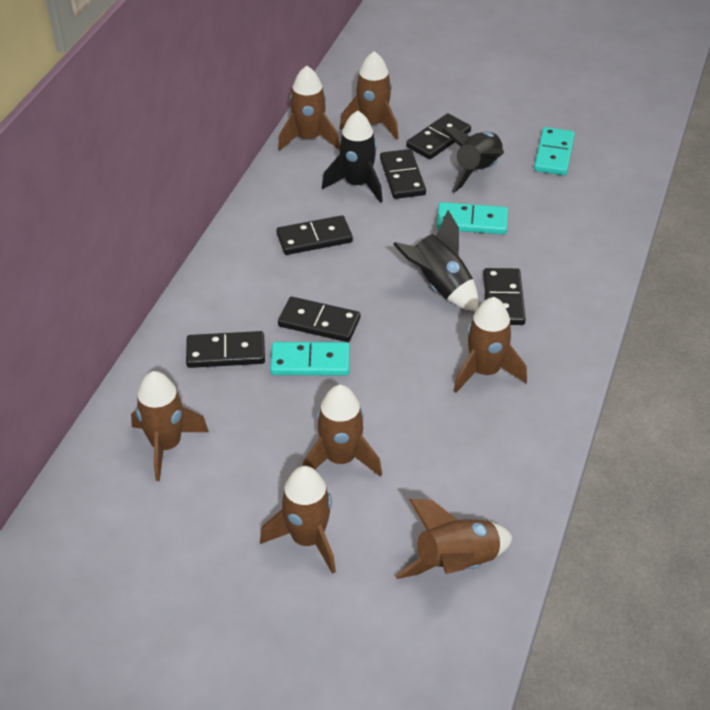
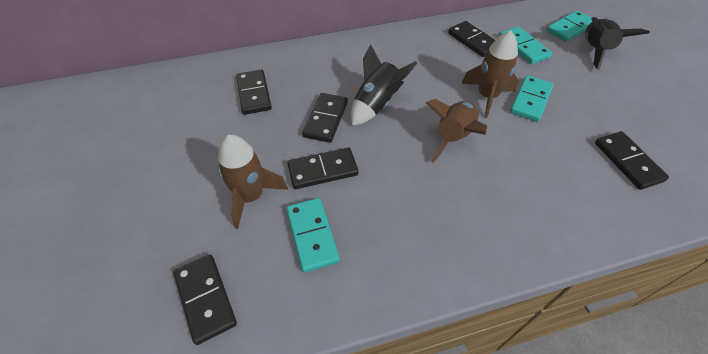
black rocket: [322,110,383,203] [393,210,478,311] [442,127,504,193] = 3 -> [351,44,417,126] [585,17,649,70] = 2
brown rocket: [131,371,209,481] [260,466,336,574] [278,66,340,151] [303,385,382,477] [340,51,399,140] [395,499,513,579] [454,297,527,393] = 7 -> [218,135,288,229] [426,99,487,163] [461,30,518,118] = 3
turquoise domino: [270,342,350,376] [436,202,508,234] [534,127,575,175] = 3 -> [286,198,340,272] [499,26,552,64] [510,75,553,122] [547,11,592,42] = 4

